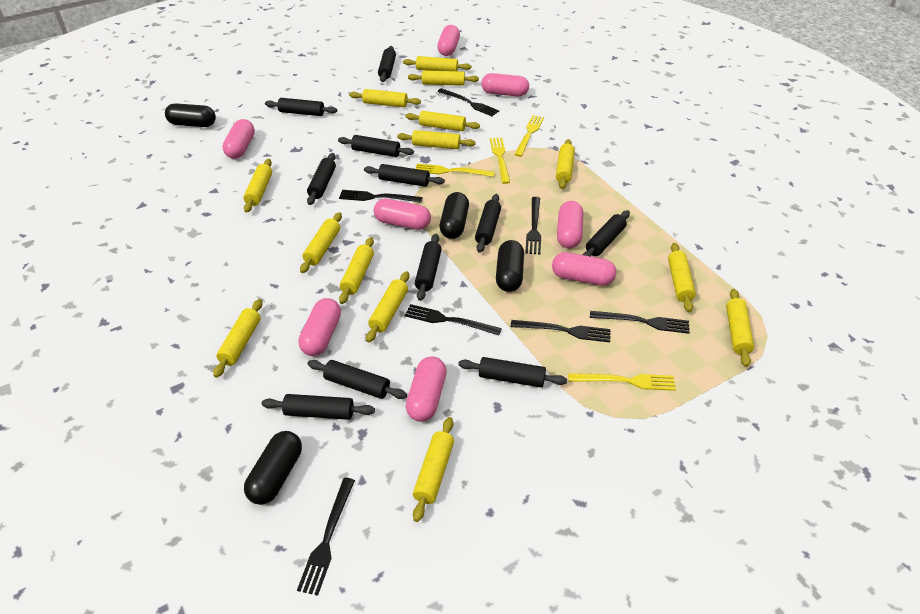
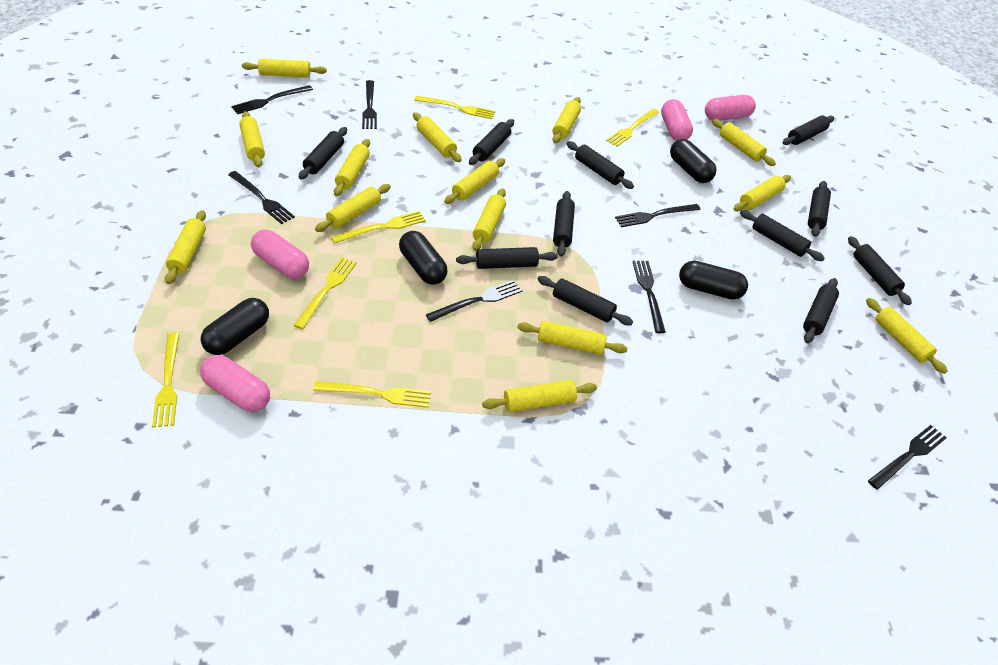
pink capsule: [222,119,255,159] [298,298,341,356] [374,199,431,230] [406,356,447,422] [437,25,460,56] [481,73,529,97] [552,252,616,286] [557,201,583,248] = 8 -> [200,355,270,412] [251,230,309,279] [661,99,693,141] [705,95,756,121] = 4
yellow fork: [415,164,495,177] [490,138,510,184] [514,115,544,157] [568,373,676,391] = 4 -> [152,332,180,428] [293,257,357,329] [313,381,431,408] [331,211,426,244] [414,96,495,119] [606,109,659,147] = 6

